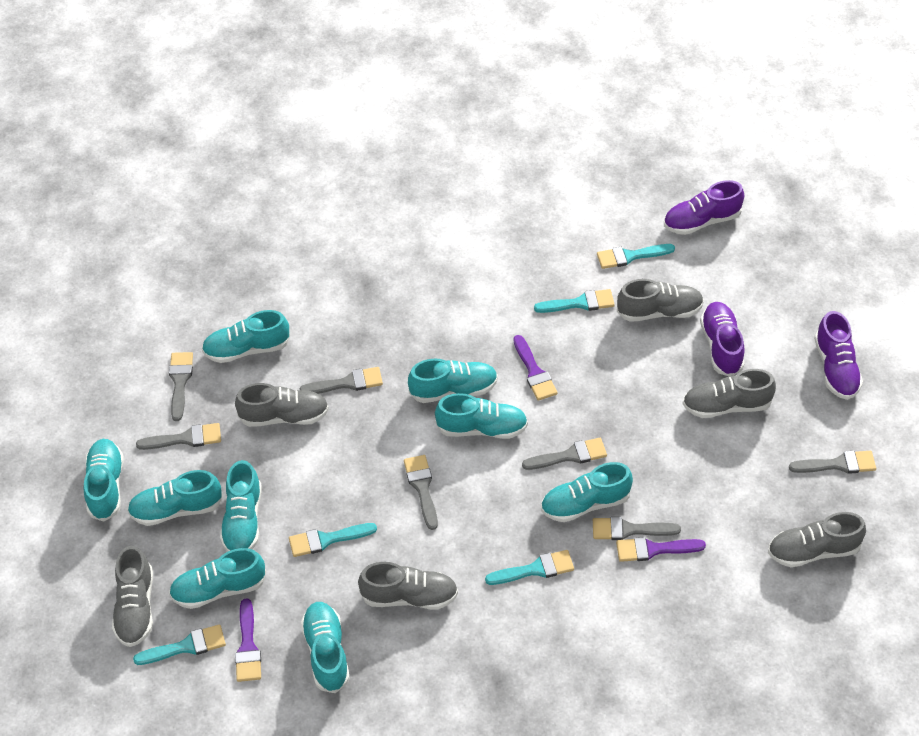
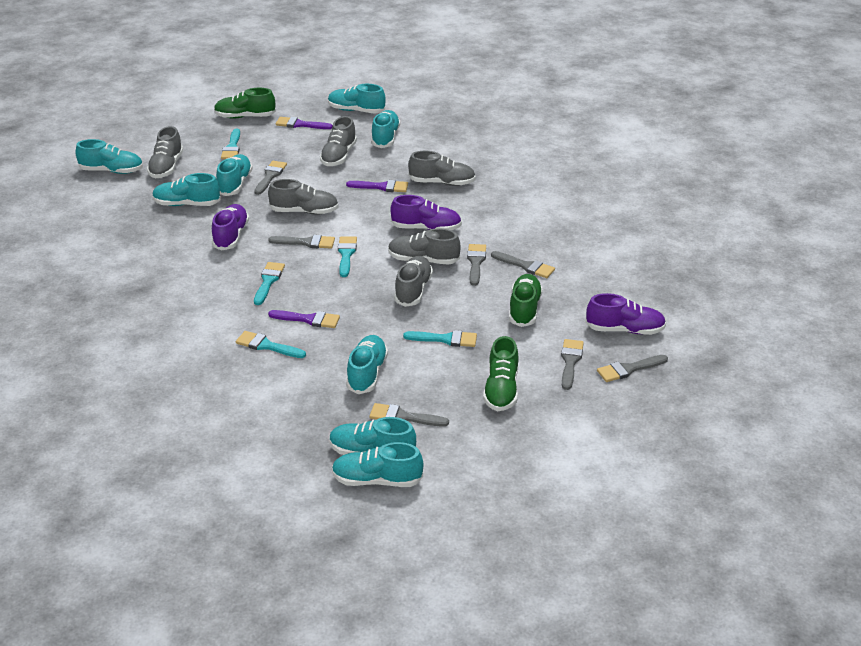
green shoe: none = 0 -> [214,88,276,118] [483,336,519,411] [509,274,543,327] = 3
turquoise shoe: [84,439,124,522] [127,470,223,526] [169,548,266,609] [202,310,290,363] [220,460,262,552] [301,602,350,693] [408,359,498,403] [435,393,528,439] [541,462,633,522] = 9 -> [76,139,143,174] [152,173,221,206] [216,154,253,196] [328,84,386,114] [329,417,416,455] [332,442,424,487] [346,335,388,394] [371,110,400,148] = 8

